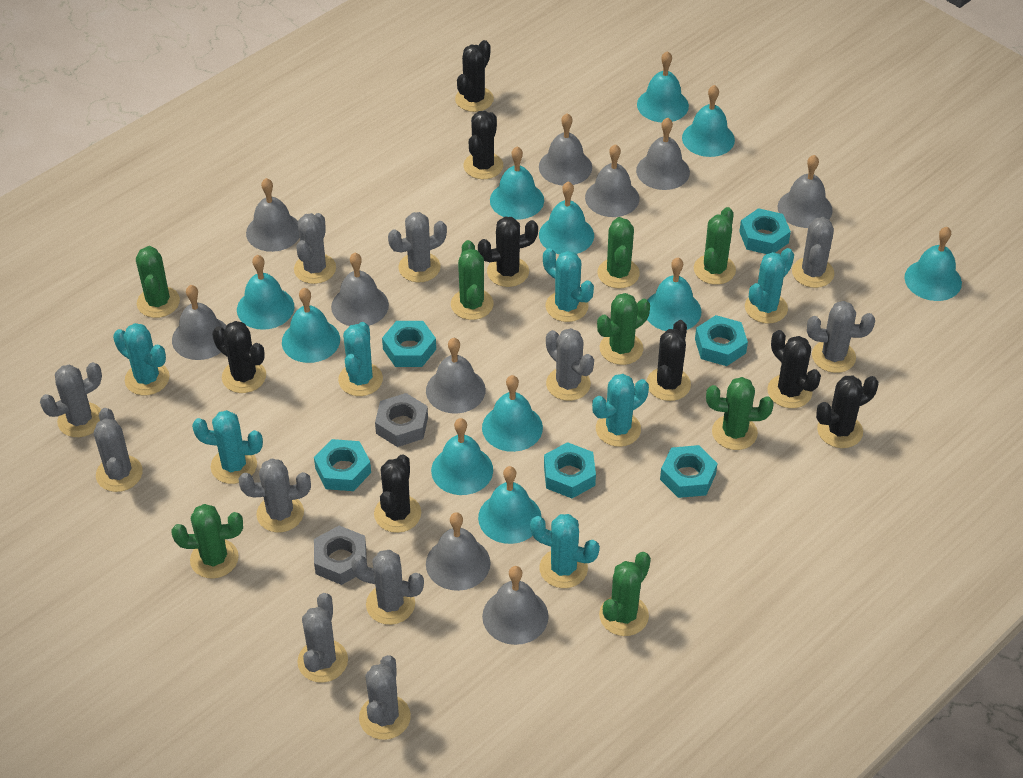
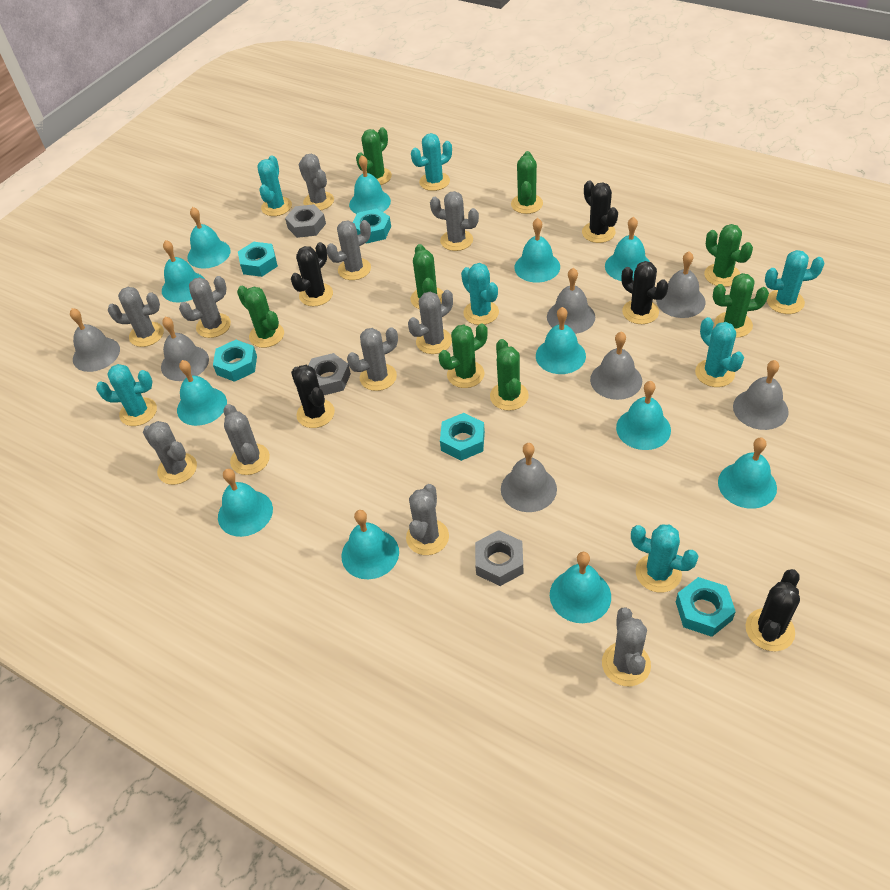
black cactus: [212,321,266,393] [374,454,421,533] [455,40,494,112] [463,111,503,179] [478,217,538,287] [646,320,691,401] [767,330,821,408] [816,375,878,448] = 8 -> [291,242,333,306] [291,365,335,428] [582,180,618,243] [621,261,668,324] [746,569,800,651] = 5
grey bell: [172,285,227,360] [246,178,300,252] [331,253,389,326] [426,338,486,414] [426,512,490,591] [482,566,549,645] [539,113,592,185] [585,144,639,217] [636,118,690,190] [778,155,833,228] = 10 -> [70,308,120,372] [161,317,209,381] [501,443,557,512] [547,268,595,334] [590,331,642,400] [656,251,705,318] [733,360,789,430] = 7
grey nut: [314,525,367,585] [375,393,428,447] = 2 -> [285,204,326,238] [308,353,351,395] [475,530,523,586] = 3
turquoise bell: [237,255,294,330] [282,288,340,363] [431,418,493,495] [478,466,542,544] [482,375,543,452] [490,147,544,220] [539,182,594,254] [637,51,689,122] [647,258,701,331] [682,85,735,157] [905,227,962,301] = 11 -> [162,240,205,303] [177,360,227,426] [187,207,231,269] [218,469,273,537] [342,510,399,579] [349,155,391,214] [514,218,560,283] [536,307,586,374] [550,552,611,623] [605,217,650,281] [616,381,671,450] [718,438,777,509] = 12
turquoise nut: [314,439,371,491] [382,321,436,367] [544,442,596,498] [660,445,718,498] [695,315,748,366] [739,208,791,254] = 6 -> [213,340,257,382] [238,242,278,277] [353,208,391,244] [440,413,485,461] [676,577,736,637] = 5

